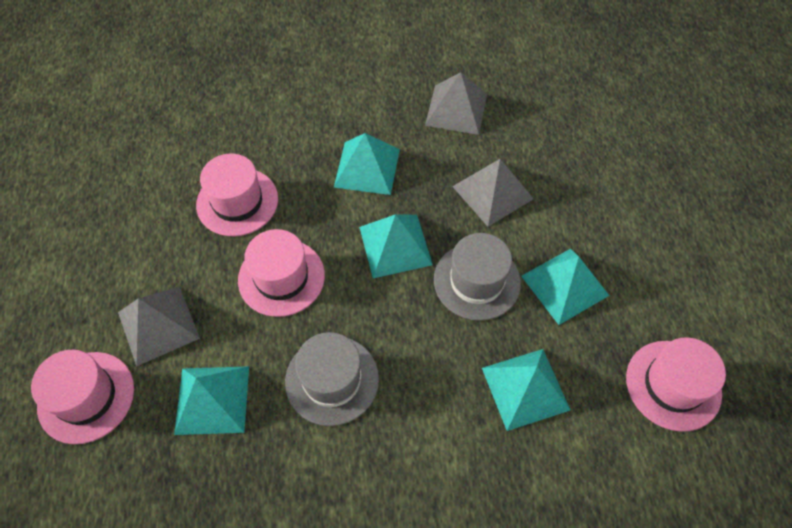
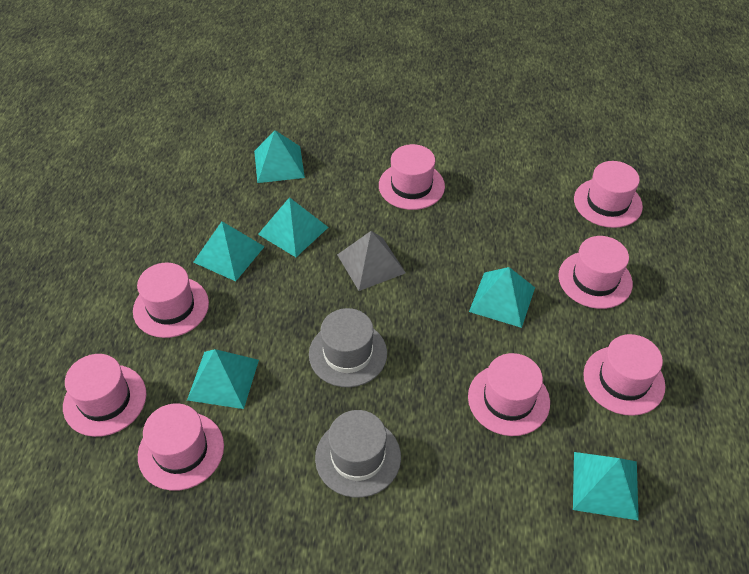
grey pyramid: [118,287,200,366] [425,72,487,135] [452,159,534,227] = 3 -> [337,231,406,291] = 1
pink hat: [31,350,134,444] [196,154,278,236] [238,229,325,317] [626,337,726,432] = 4 -> [63,354,146,437] [133,263,209,338] [138,403,224,491] [379,144,445,210] [468,353,550,436] [558,236,633,309] [574,161,643,228] [583,334,665,416] = 8
turquoise pyramid: [174,366,249,435] [334,133,400,195] [359,214,433,278] [482,349,570,431] [521,249,609,325] = 5 -> [187,349,259,409] [193,221,265,281] [254,130,305,183] [258,197,328,257] [469,267,535,328] [573,452,639,521] = 6

